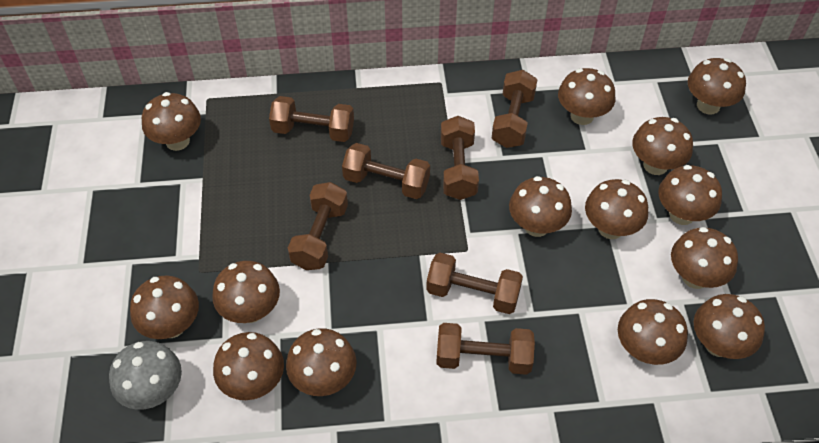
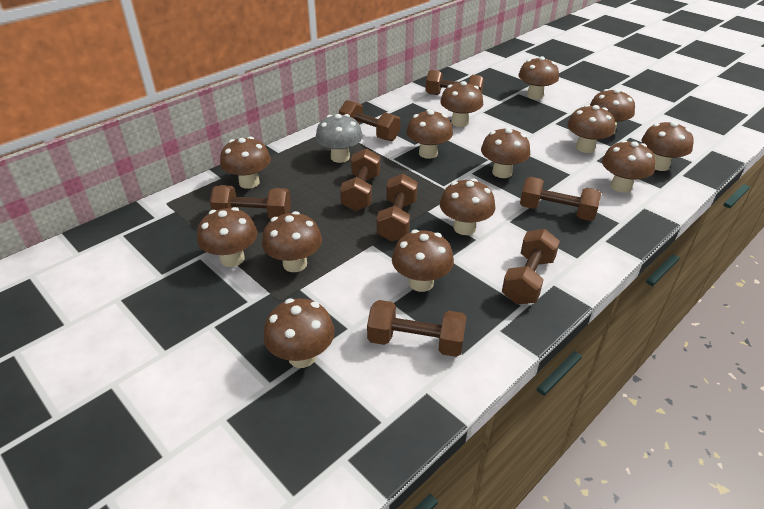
brown dumbbell: [269,96,354,142] [288,182,348,270] [342,143,430,199] [426,253,523,314] [436,323,535,375] [441,116,479,200] [492,70,537,148] = 7 -> [210,185,291,219] [339,100,401,141] [340,148,380,211] [367,300,466,357] [377,174,418,242] [426,70,484,95] [502,229,560,304] [520,177,601,221] = 8

